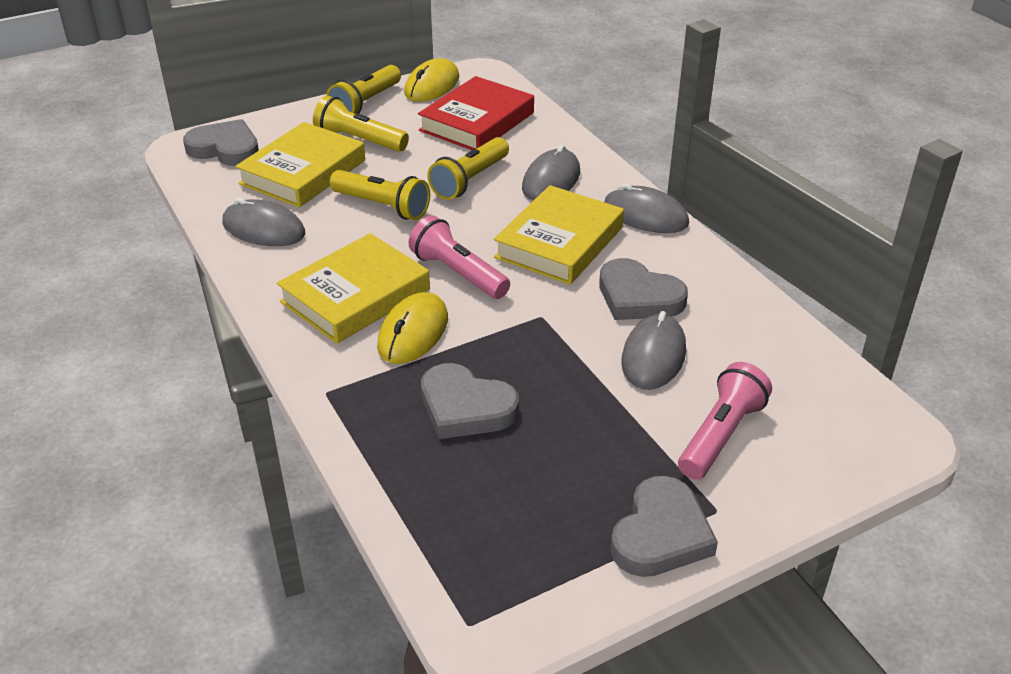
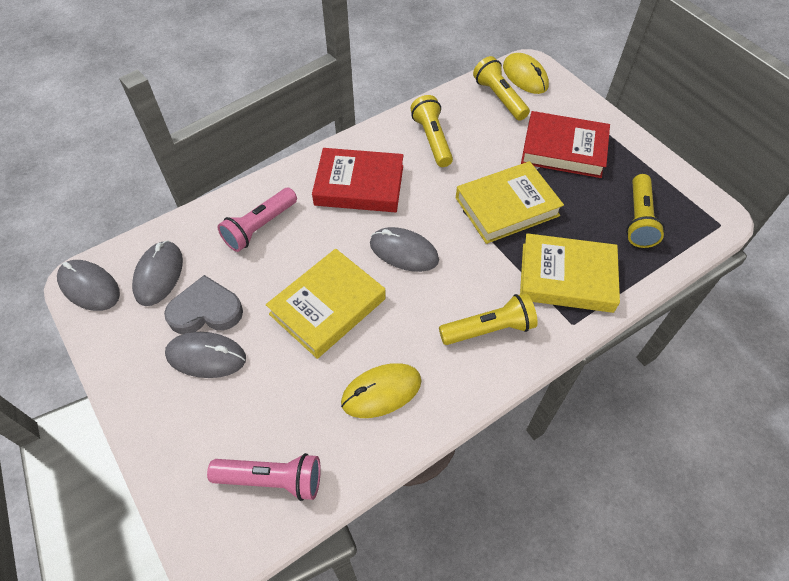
grey heart: [183,119,259,166] [421,363,519,439] [599,258,688,320] [610,476,718,577] = 4 -> [164,275,243,334] = 1
red book: [418,76,534,150] = 1 -> [312,148,404,212] [521,111,610,178] = 2

